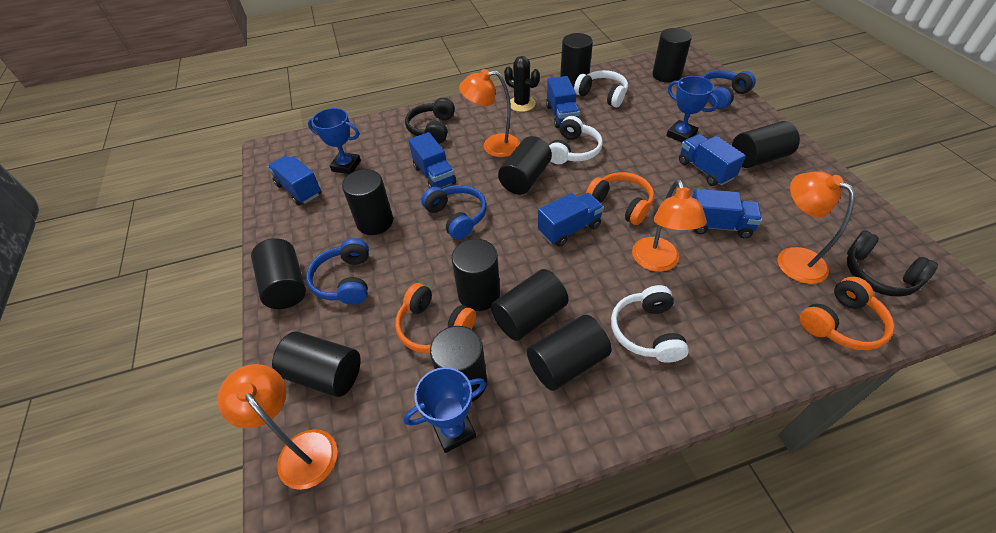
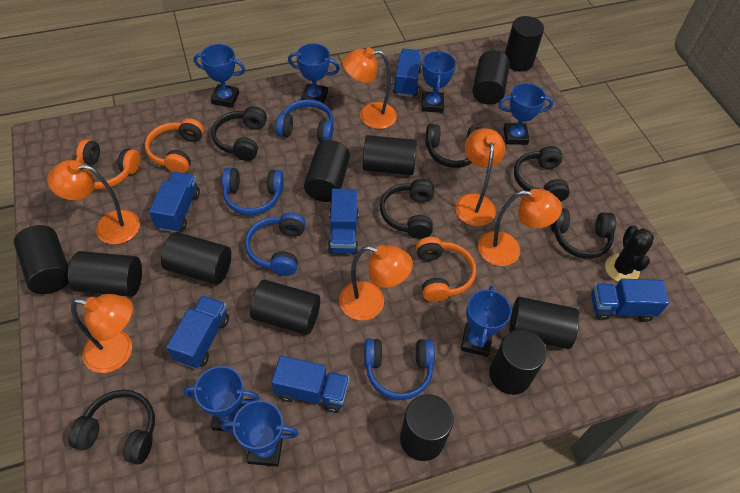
black headphones: [405,98,455,144] [847,231,938,297] = 2 -> [68,390,155,465] [211,106,267,161] [380,179,434,239] [425,124,482,168] [514,146,570,202] [550,208,616,259] = 6
blue headphones: [306,238,369,305] [421,185,487,240] [702,70,756,109] = 3 -> [222,168,284,215] [245,212,306,276] [276,99,334,142] [364,339,435,400] = 4
blue trophy: [308,108,361,174] [404,367,486,453] [666,76,719,142] = 3 -> [184,366,259,431] [193,44,245,108] [221,400,299,467] [288,43,339,103] [422,50,456,113] [461,285,511,357] [498,83,553,145] = 7
orange lamp: [217,364,338,490] [459,69,520,157] [632,179,707,272] [777,171,855,284] = 4 -> [47,160,140,244] [71,294,133,373] [339,245,413,321] [342,47,397,129] [455,128,505,226] [478,189,562,266] = 6
white headphones: [549,116,603,164] [574,70,628,107] [611,285,689,363] = 3 -> none = 0

